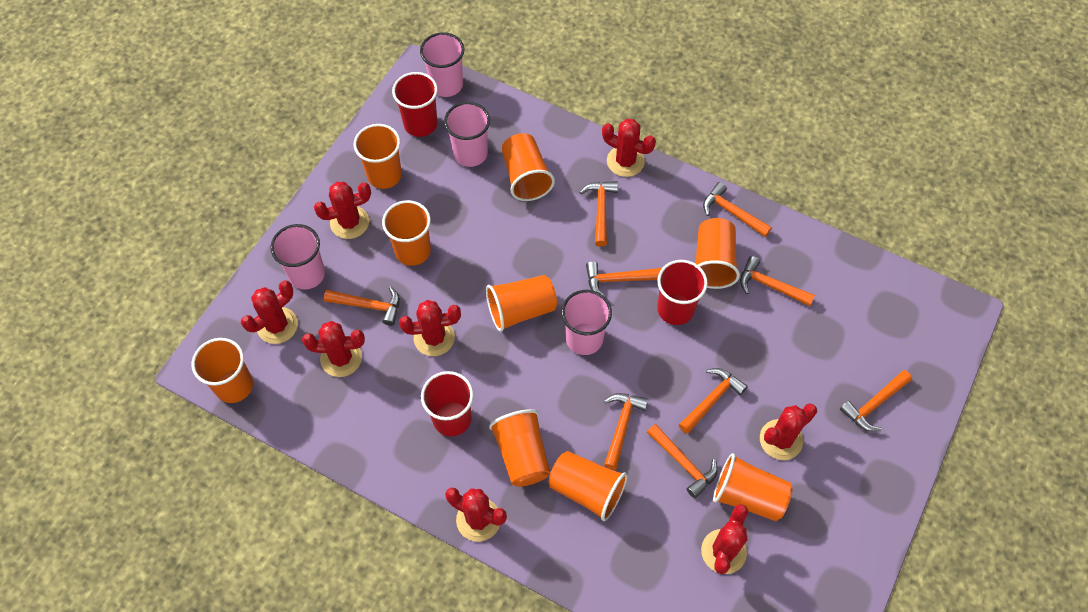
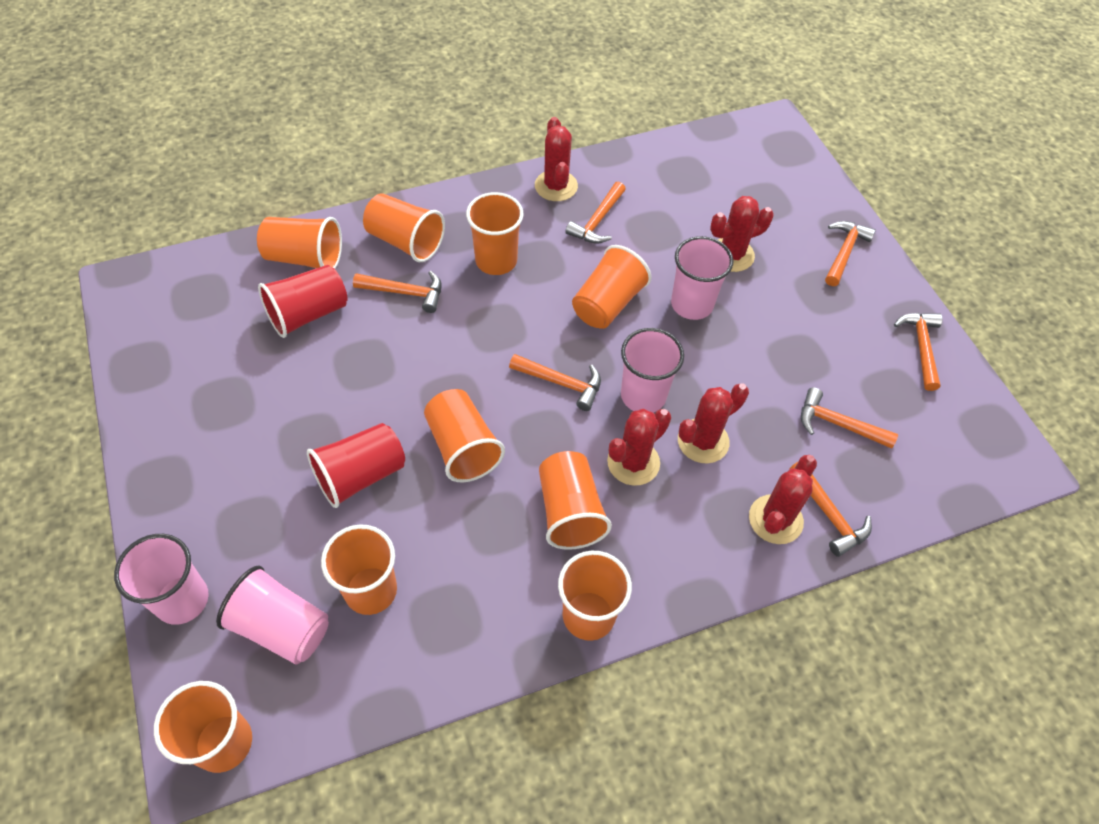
orange hammer: [324,286,400,326] [580,181,618,247] [586,261,662,297] [604,393,648,470] [647,424,718,498] [679,368,748,434] [703,182,772,237] [740,256,815,306] [840,370,912,432] = 9 -> [353,271,442,313] [509,354,601,411] [565,181,626,244] [790,462,872,557] [801,387,898,449] [825,221,876,286] [894,313,943,391] = 7
red cactus: [241,280,298,344] [302,321,365,377] [314,182,371,239] [399,300,461,356] [445,487,507,542] [602,119,656,177] [701,504,748,575] [760,403,817,460] = 8 -> [535,117,578,201] [607,409,671,486] [678,383,749,463] [710,196,774,272] [749,455,817,544] = 5
red cup: [392,72,438,137] [421,371,474,436] [657,260,708,325] = 3 -> [258,265,347,338] [307,423,405,508] = 2

